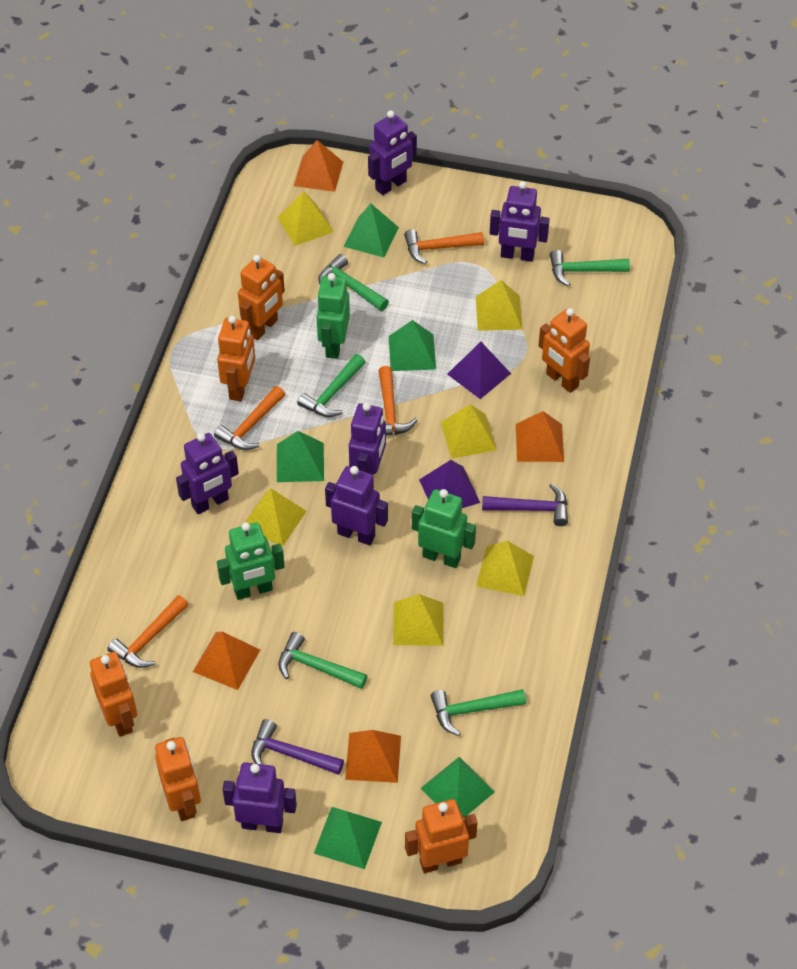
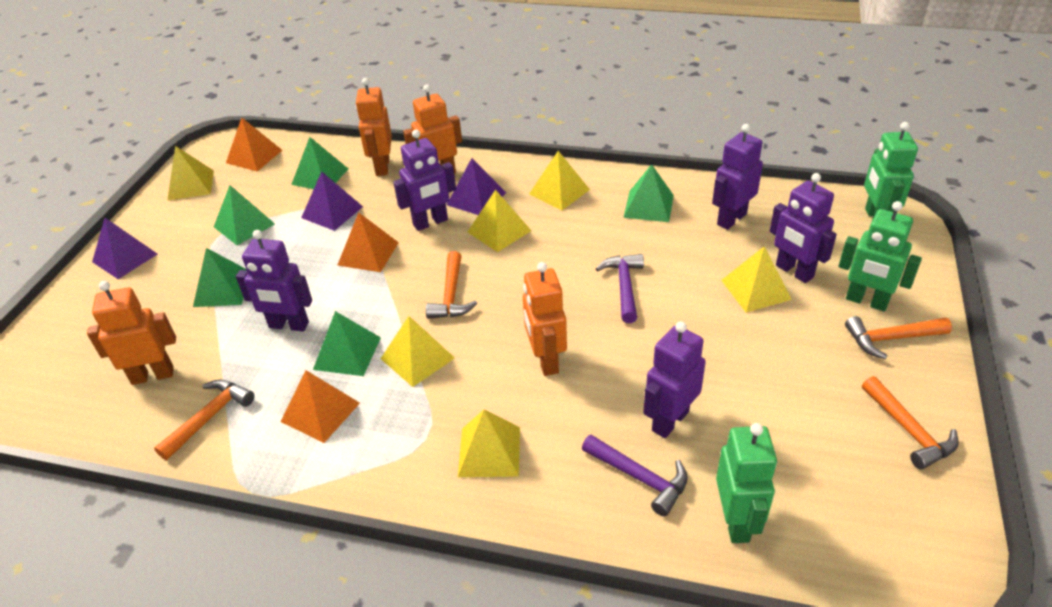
green hammer: [278,632,367,689] [297,354,365,417] [318,254,389,311] [431,689,526,736] [550,250,630,286] = 5 -> none = 0
orange pyramid: [193,632,260,690] [294,140,343,192] [345,730,401,783] [516,411,564,462] = 4 -> [226,118,282,172] [280,370,360,443] [338,212,399,272] = 3
orange robot: [90,652,137,737] [155,737,201,821] [217,316,255,401] [238,255,285,340] [405,799,478,873] [538,308,590,393] = 6 -> [87,281,176,385] [355,78,392,176] [403,85,462,174] [523,262,567,376] = 4
purple pyramid: [419,460,480,508] [447,342,511,399] = 2 -> [92,218,157,279] [301,172,363,231] [447,158,506,215] = 3
purple robot: [176,433,239,514] [222,762,297,833] [325,466,388,545] [349,402,386,475] [368,110,417,195] [490,181,550,262] = 6 -> [236,230,312,332] [393,130,456,231] [643,322,706,438] [712,124,763,230] [770,173,837,283] = 5

